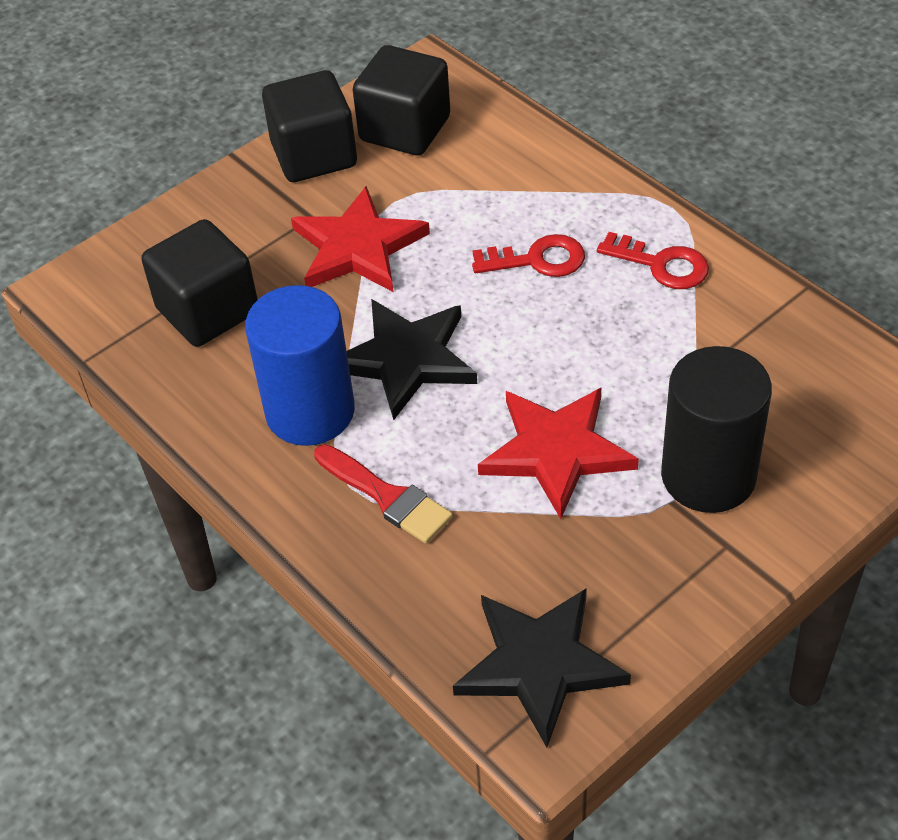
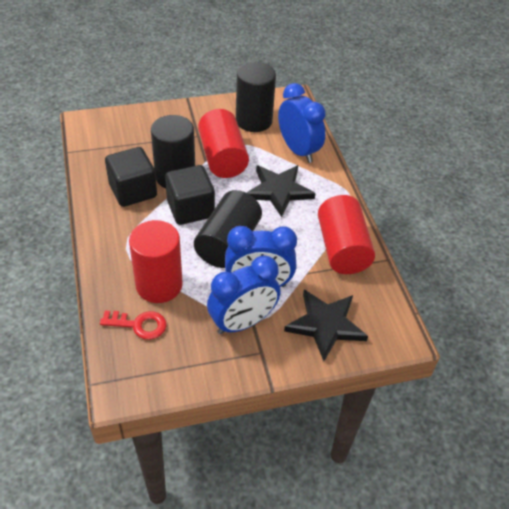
black cube: [142,219,258,347] [262,70,357,182] [353,45,450,156] = 3 -> [105,147,157,207] [165,165,215,225] = 2
black cylinder: [661,346,772,513] = 1 -> [151,115,195,188] [194,190,262,268] [236,62,276,132] = 3
blue clock: none = 0 -> [207,255,280,334] [225,226,297,287] [278,83,326,163] = 3
blue cylinder: [245,285,355,446] = 1 -> none = 0
red brush: [314,444,453,544] = 1 -> none = 0
red cylinder: none = 0 -> [129,220,183,303] [198,109,249,178] [318,195,375,274] = 3
red key: [472,234,585,277] [597,232,709,289] = 2 -> [100,311,166,340] = 1
red star: [291,186,430,292] [478,387,639,519] = 2 -> none = 0

